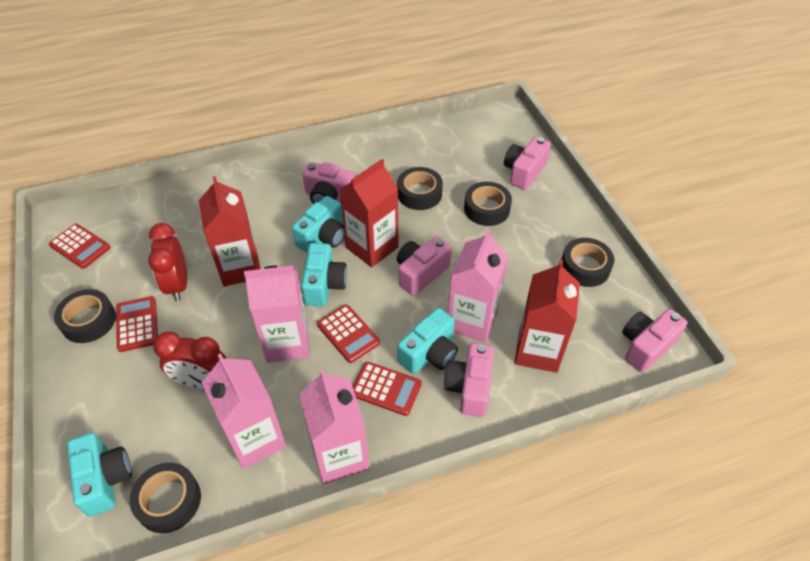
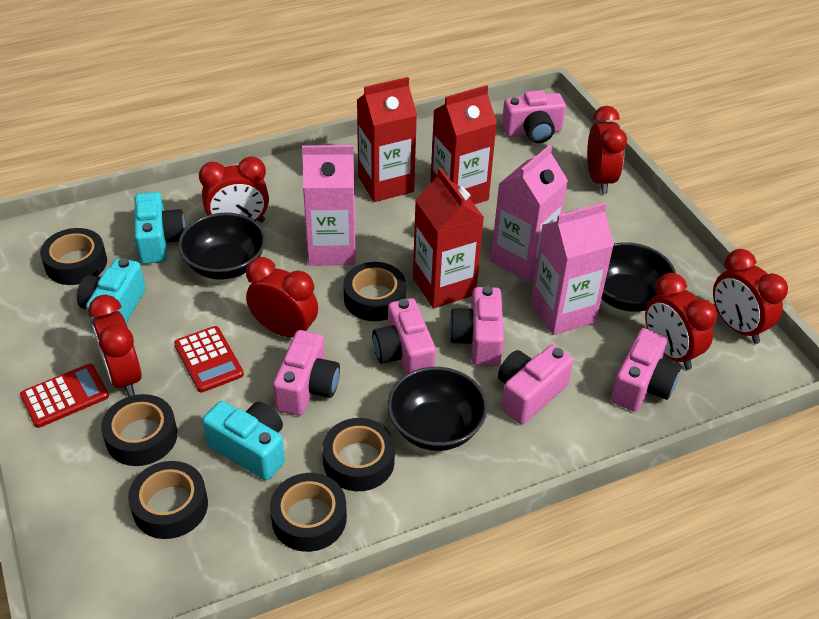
black bowl: none = 0 -> [178,213,266,280] [388,367,488,451] [601,242,676,312] = 3
black tape: [54,289,116,343] [130,463,201,533] [397,167,443,210] [464,182,512,226] [561,238,614,287] = 5 -> [40,228,107,285] [101,394,177,466] [128,461,208,539] [270,473,347,552] [322,418,395,491] [343,262,406,321] = 6
pink camera: [302,162,356,204] [397,236,452,296] [444,343,494,417] [504,137,551,190] [622,309,688,372] = 5 -> [273,330,340,415] [372,298,436,375] [449,286,504,366] [498,345,573,424] [502,90,566,143] [611,328,681,411] = 6
pink carton: [202,353,286,469] [244,266,310,363] [299,369,369,484] [448,229,509,343] = 4 -> [302,145,356,266] [491,145,568,282] [531,202,614,335] = 3
red calculator: [49,224,110,269] [116,296,158,352] [317,304,380,363] [353,362,422,416] = 4 -> [20,364,109,428] [174,326,244,392] = 2
red clock: [148,223,187,301] [153,332,227,389] = 2 -> [88,295,142,397] [199,156,269,222] [246,257,318,337] [587,106,627,194] [645,273,717,370] [713,249,788,344] = 6
turquoise camera: [67,433,132,517] [292,196,345,253] [301,243,347,306] [398,308,458,374] = 4 -> [77,258,146,329] [134,192,186,264] [202,401,285,480] = 3

